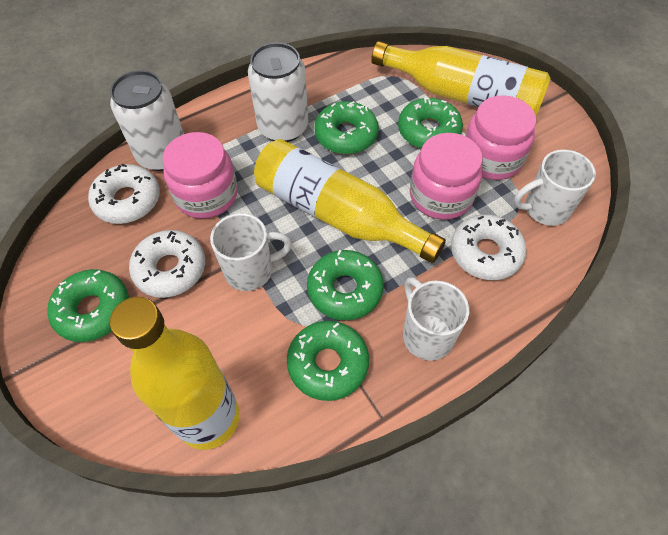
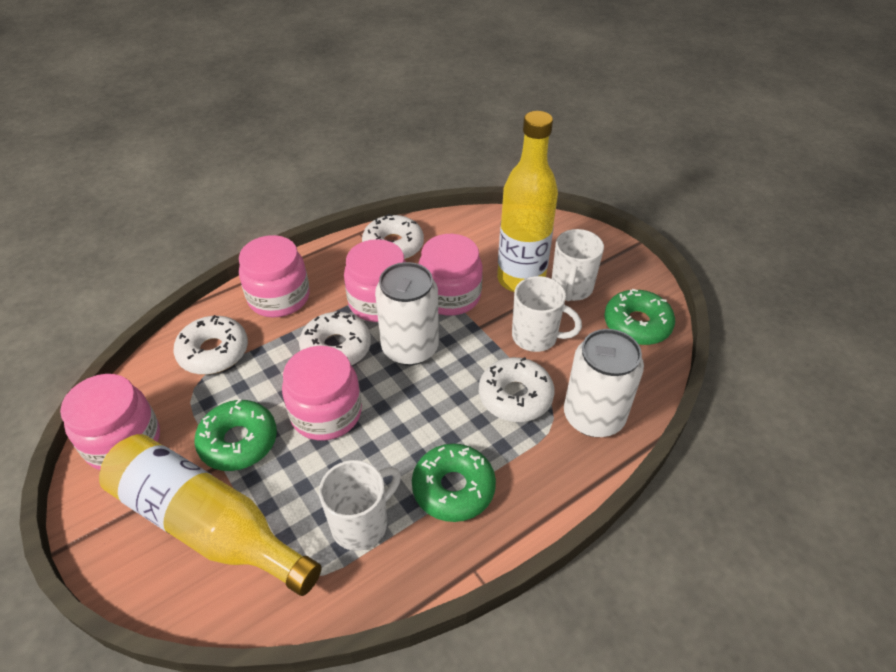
green donut: [47,269,129,342] [287,321,369,401] [307,250,384,320] [314,101,379,154] [398,97,463,149] = 5 -> [194,399,277,471] [412,444,496,522] [604,289,675,345] = 3
pink jar: [162,132,238,219] [410,133,483,220] [465,95,536,180] = 3 -> [60,374,160,470] [239,235,310,318] [282,346,362,441] [344,239,406,322] [418,234,483,316] = 5
white donut: [88,164,160,224] [129,230,205,298] [451,214,527,280] = 3 -> [173,315,248,375] [299,311,371,366] [362,214,424,259] [479,357,554,422] = 4
yellow bottle: [110,297,240,450] [254,139,446,263] [371,41,551,116] = 3 -> [99,434,322,596] [497,111,558,292] = 2

